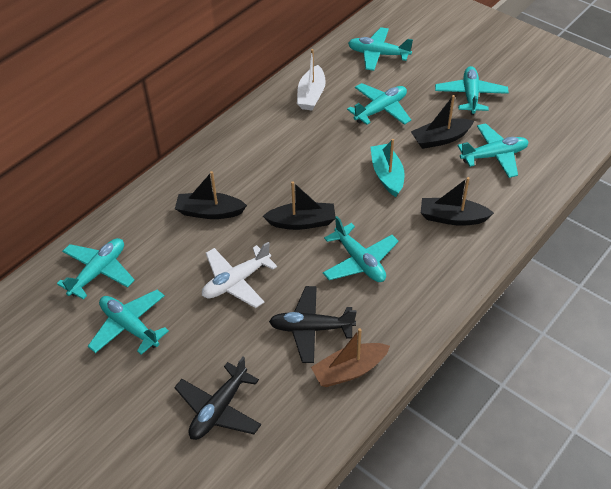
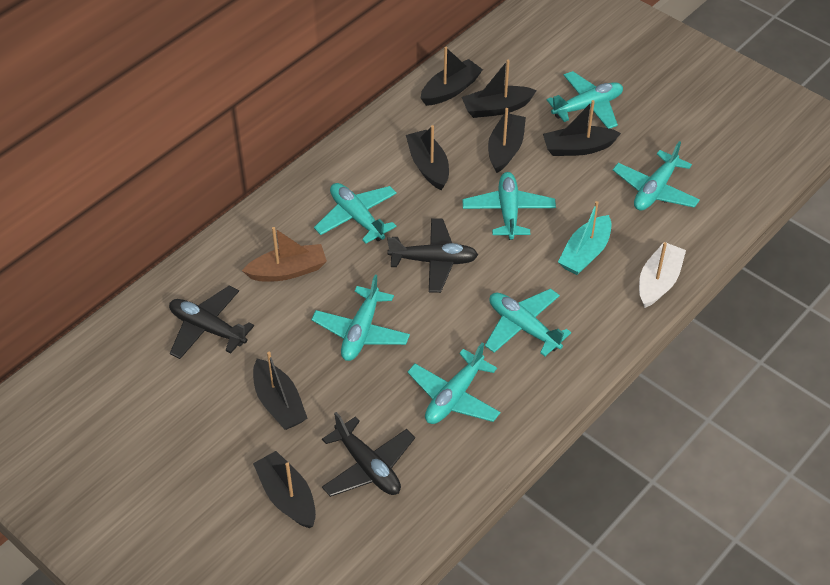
black boat: [175,171,247,219] [263,181,335,230] [411,95,474,149] [421,177,494,226] = 4 -> [253,352,308,430] [253,451,316,528] [406,125,449,190] [421,47,483,106] [462,60,537,118] [488,108,526,173] [543,100,621,156] = 7
black plane: [174,357,261,440] [269,286,357,363] = 2 -> [169,286,254,359] [322,412,415,497] [387,218,478,293] = 3
white plane: [202,242,277,308] = 1 -> none = 0

